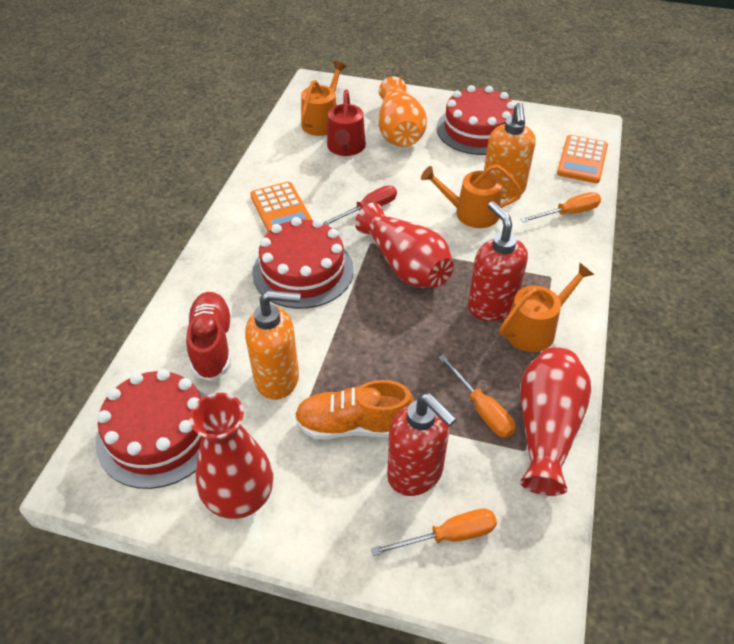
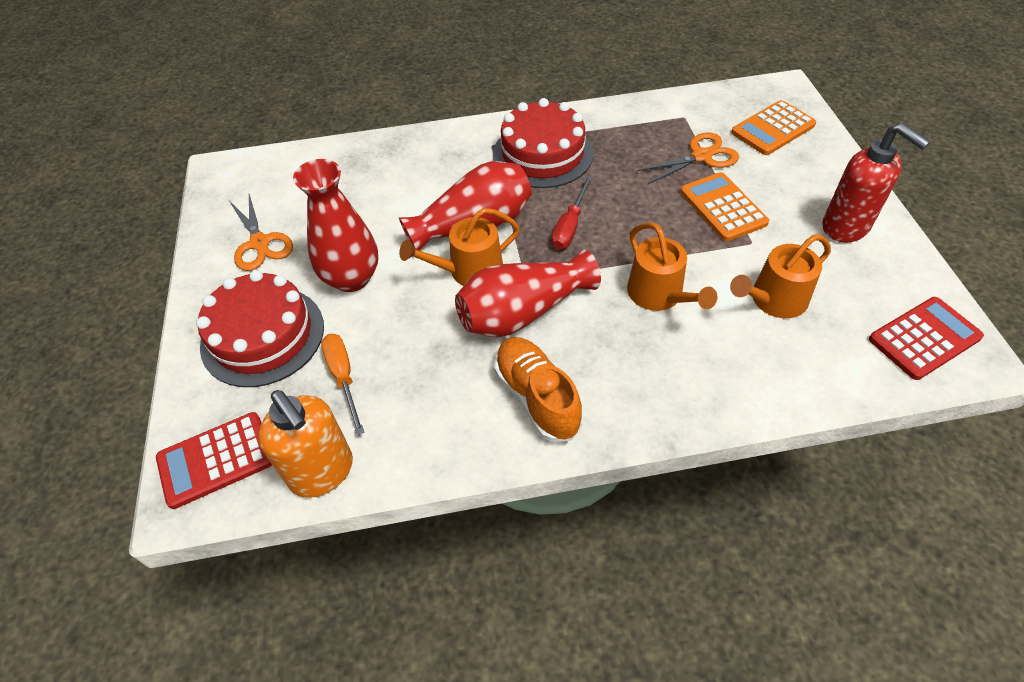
orange scissors: none = 0 -> [230,194,293,271] [637,132,739,184] = 2
orange screwdriver: [371,509,497,556] [439,354,515,438] [521,192,601,223] = 3 -> [321,334,364,435] = 1
orange soap dispenser: [245,290,301,400] [484,103,536,199] = 2 -> [258,390,353,498] = 1
orange vase: [379,76,427,147] = 1 -> none = 0
red cake: [96,369,206,489] [252,217,353,309] [437,85,515,155] = 3 -> [196,270,324,387] [493,98,593,188] = 2
red calculator: none = 0 -> [156,412,272,509] [869,297,984,380] = 2
red shoe: [186,292,232,381] = 1 -> none = 0
red soap dispenser: [387,393,457,496] [468,201,528,321] = 2 -> [822,123,930,243] = 1
red watering can: [327,89,366,156] = 1 -> none = 0

